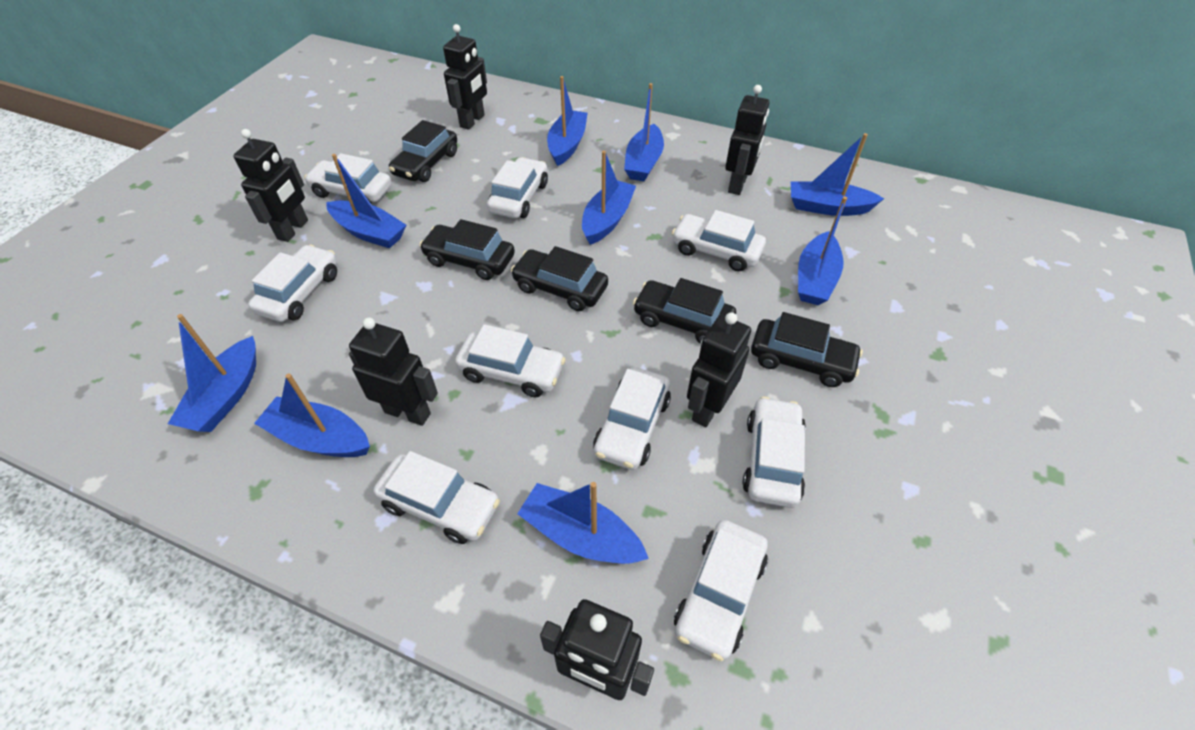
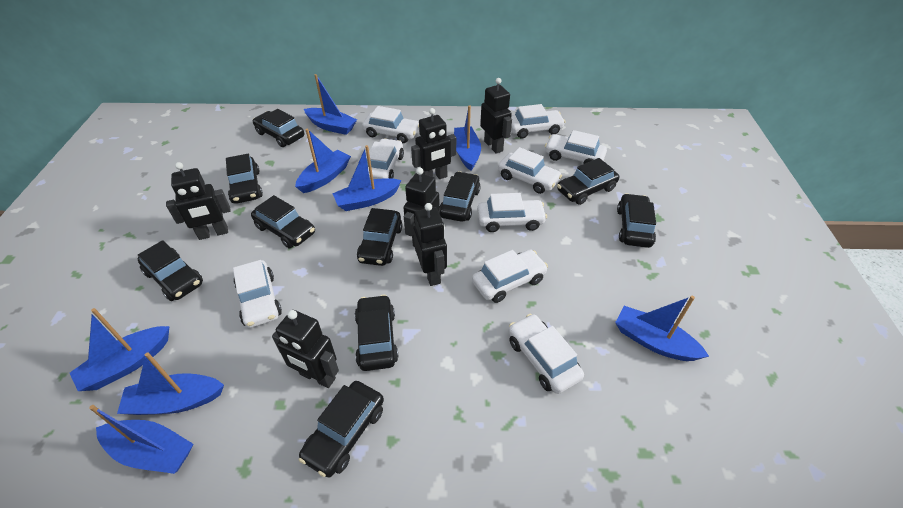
black car: [389,120,457,182] [419,219,515,280] [511,246,608,311] [633,278,736,344] [751,312,863,387] = 5 -> [138,240,203,301] [226,154,263,204] [251,195,315,248] [253,109,304,147] [299,381,384,478] [355,294,399,371] [357,208,402,266] [440,171,481,222] [557,158,619,205] [617,193,656,248] = 10
blue boat: [168,314,256,432] [254,373,370,457] [326,154,406,248] [517,482,649,564] [547,76,587,166] [582,150,636,245] [624,83,664,182] [791,133,884,216] [798,196,847,305] = 9 -> [70,308,170,391] [89,405,193,474] [117,352,224,415] [295,129,351,193] [304,74,357,135] [332,145,402,211] [454,105,481,170] [615,296,709,361] = 8

